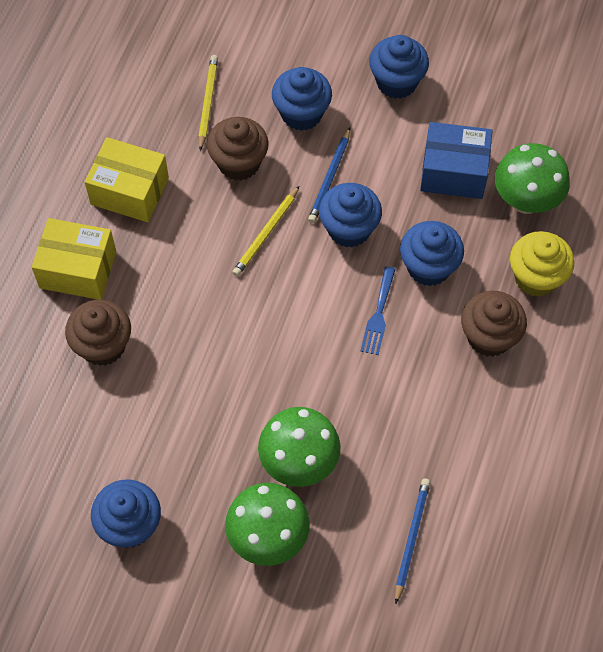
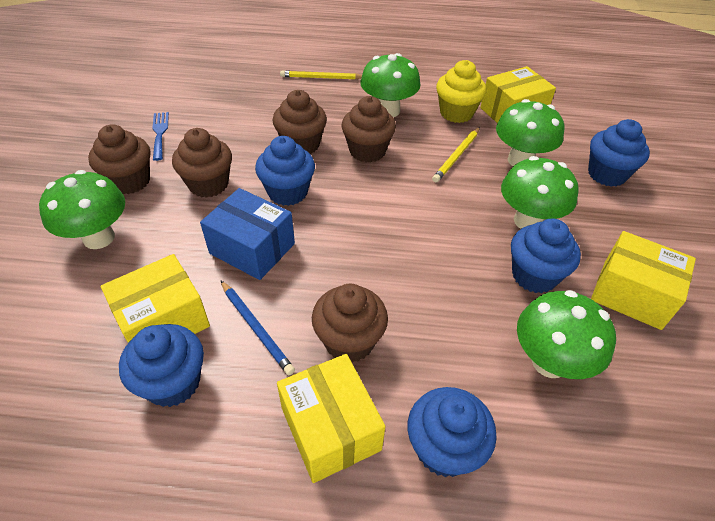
blue pencil: [308,127,350,223] [395,478,431,604] = 2 -> [221,281,295,375] = 1
brown cupcake: [65,300,131,366] [207,117,269,181] [461,291,527,357] = 3 -> [88,124,150,194] [172,128,232,198] [273,90,327,154] [312,284,388,363] [341,96,396,163] = 5
green mushroom: [225,483,310,566] [258,407,341,487] [495,143,570,214] = 3 -> [39,170,125,249] [360,53,421,117] [496,99,564,166] [501,156,578,229] [517,290,616,379] = 5
yellow box: [32,218,116,300] [85,137,169,222] = 2 -> [101,254,210,343] [277,354,385,483] [480,66,556,123] [591,231,696,330] = 4

